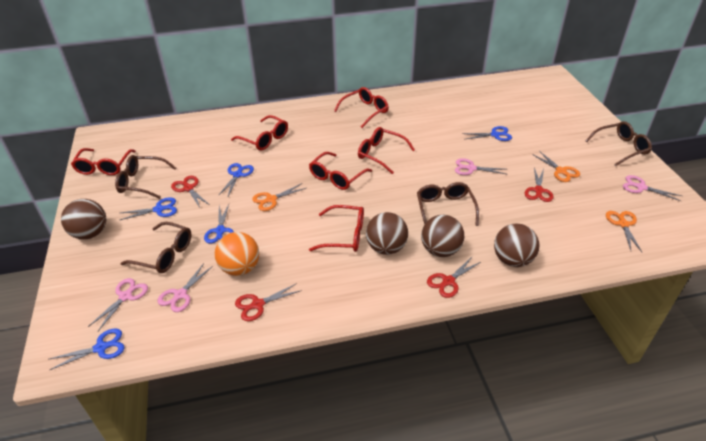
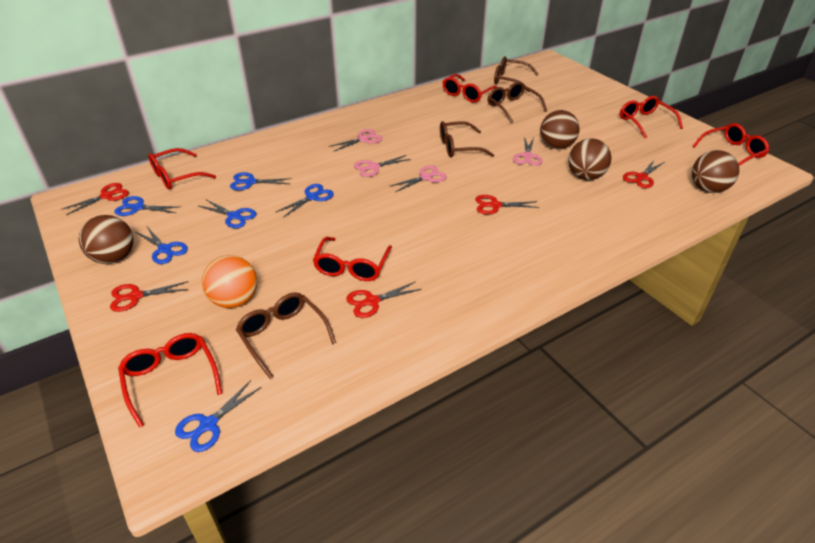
blue scissors: [50,329,125,370] [120,197,177,220] [204,204,234,244] [218,163,254,198] [462,126,512,141] = 5 -> [114,196,178,216] [136,227,188,264] [175,380,261,452] [199,199,257,228] [230,172,292,190] [275,184,334,218] = 6
orange scissors: [252,183,306,211] [532,151,580,182] [606,211,642,252] = 3 -> none = 0
red scissors: [171,176,209,207] [235,283,302,321] [427,256,481,298] [525,168,554,202] = 4 -> [61,183,129,215] [110,281,188,312] [346,281,422,318] [475,195,539,214] [623,160,664,188] = 5

